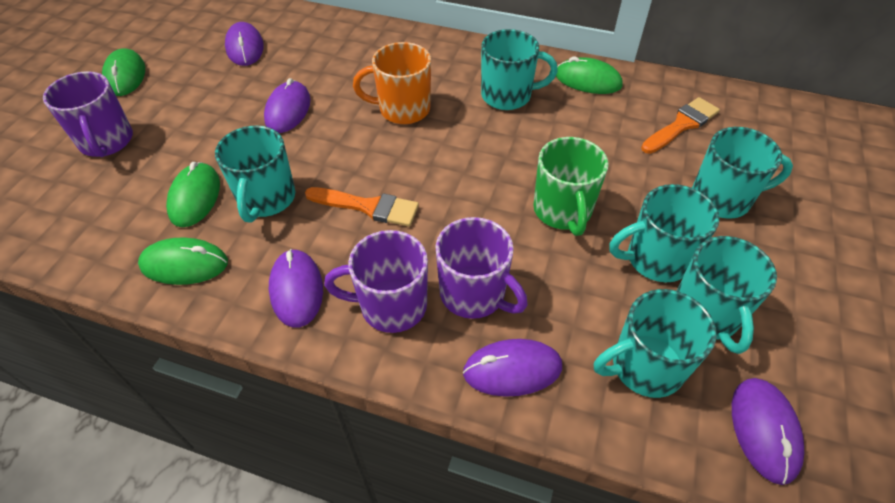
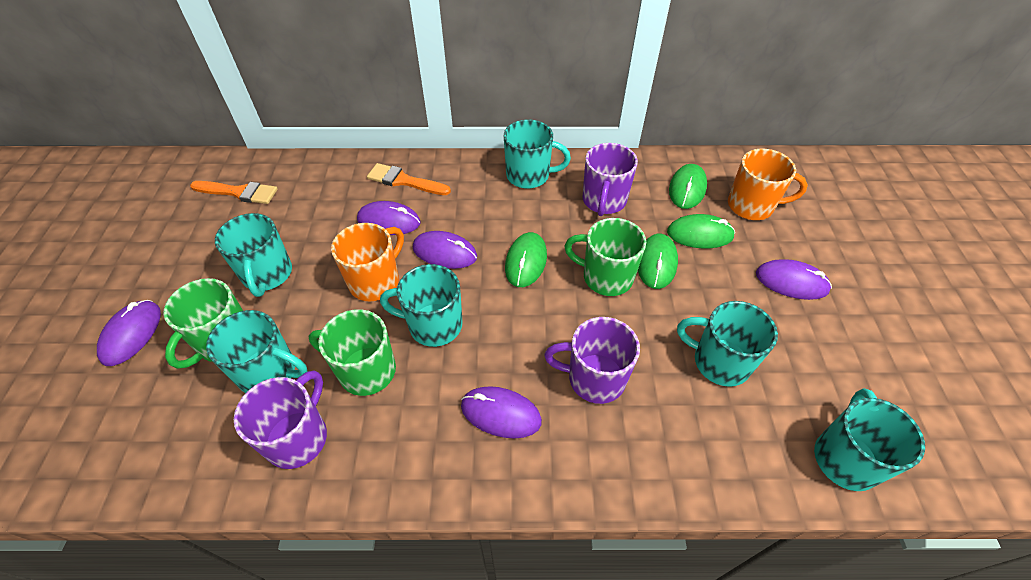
green mug: [533,137,609,236] = 1 -> [163,278,243,369] [309,309,396,396] [564,218,646,296] = 3
orange mug: [353,42,431,124] = 1 -> [331,223,404,301] [728,149,808,220] = 2

